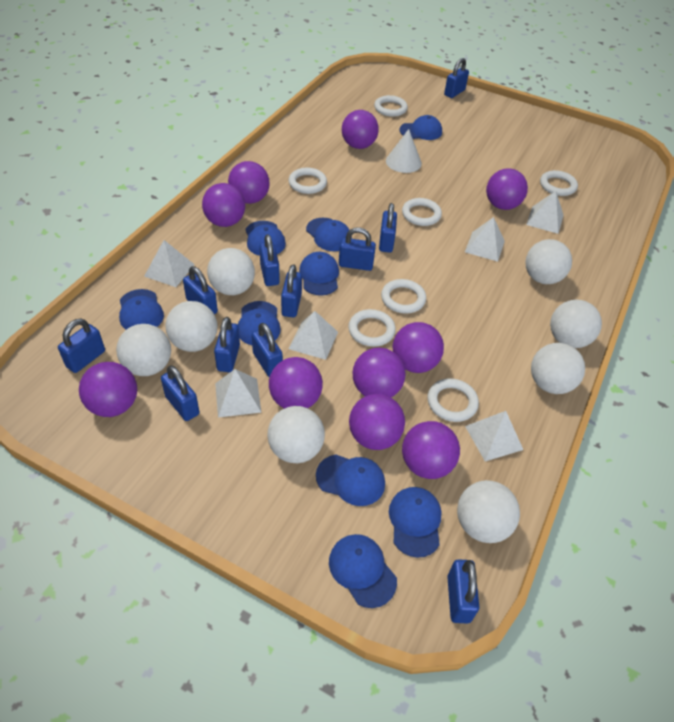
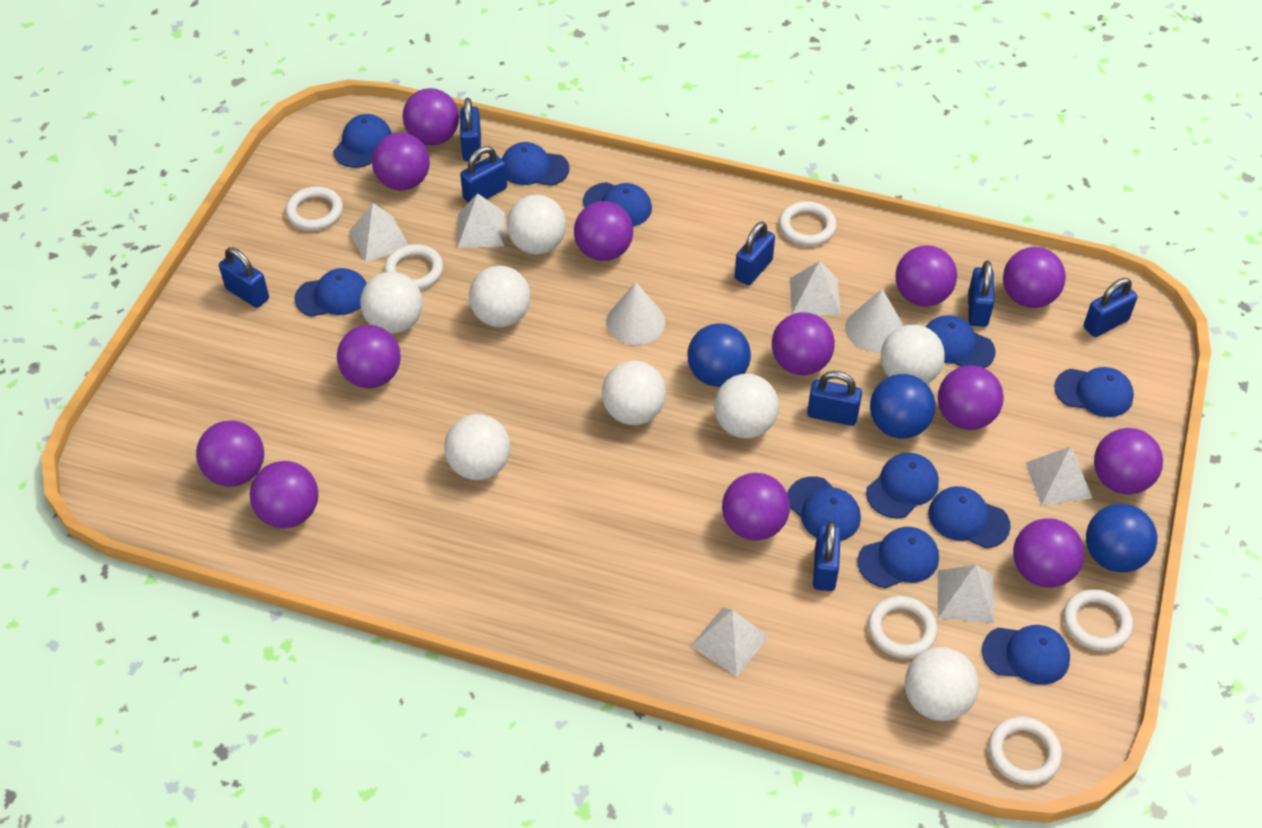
blue ball: none = 0 -> [688,323,751,387] [870,374,936,439] [1086,504,1157,572] = 3
blue cap: [119,289,164,329] [238,301,281,345] [245,221,286,256] [299,252,339,296] [306,218,352,251] [316,454,385,506] [329,534,397,608] [389,487,442,558] [399,115,442,140] = 9 -> [295,268,367,317] [333,114,392,168] [502,142,570,186] [583,182,652,227] [787,476,861,541] [857,527,939,588] [866,453,939,518] [925,315,995,368] [928,486,1011,548] [982,625,1070,685] [1054,367,1134,417] = 11
blue padlock: [58,319,105,373] [161,365,199,421] [183,266,218,314] [214,317,240,372] [252,323,283,377] [259,234,280,286] [281,264,302,317] [339,228,376,271] [379,203,397,253] [444,58,469,98] [447,559,479,624] = 11 -> [219,247,269,308] [460,98,481,161] [460,146,507,203] [735,222,775,285] [807,371,862,426] [813,521,841,591] [968,261,994,327] [1084,278,1138,337] = 8
purple ball: [79,362,137,417] [202,183,245,227] [228,161,270,204] [269,357,323,409] [342,110,379,149] [349,394,405,450] [353,348,406,397] [393,322,444,373] [402,421,460,479] [486,168,528,210] = 10 -> [196,420,264,487] [250,461,318,528] [337,325,401,388] [372,132,430,191] [403,88,459,145] [574,201,633,261] [722,473,790,541] [772,312,835,375] [896,245,957,306] [938,365,1004,430] [1003,247,1066,308] [1013,518,1084,588] [1094,428,1163,494] = 13
white cone: [386,129,422,173] = 1 -> [606,282,665,345] [845,289,904,352] = 2
white ring: [288,168,327,194] [348,309,396,347] [374,95,408,117] [381,279,426,314] [402,198,442,226] [428,378,479,422] [540,170,578,196] = 7 -> [286,187,343,231] [384,244,443,290] [779,201,837,246] [868,596,938,658] [988,716,1062,785] [1063,589,1133,651] = 6

